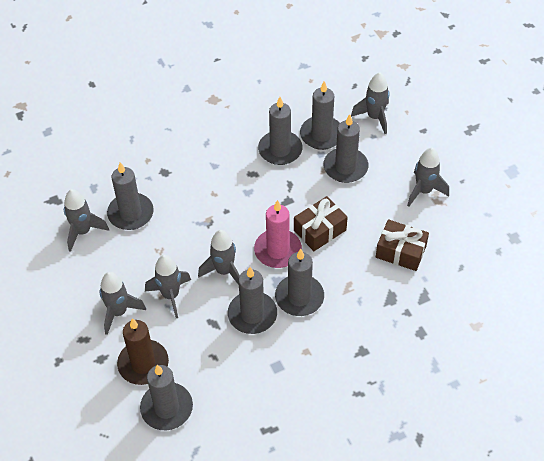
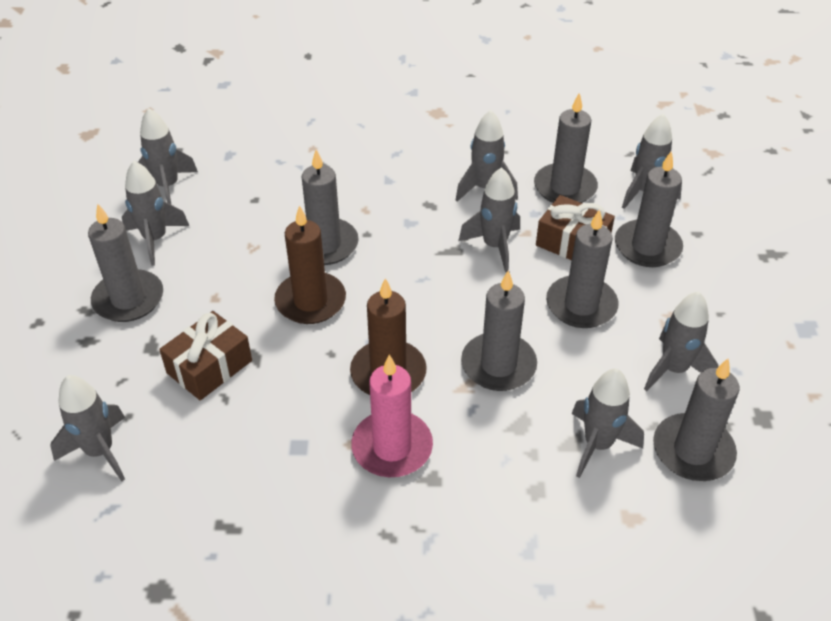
brown candle: [117,318,169,385] = 1 -> [274,205,346,324] [350,278,427,395] = 2
grey rocket: [64,189,109,252] [100,272,146,335] [145,255,191,318] [198,230,240,285] [351,72,390,134] [407,148,449,207] = 6 -> [51,375,125,482] [122,161,189,266] [138,108,198,204] [456,110,518,202] [458,167,520,272] [572,368,644,478] [622,114,682,209] [644,291,719,391] = 8

